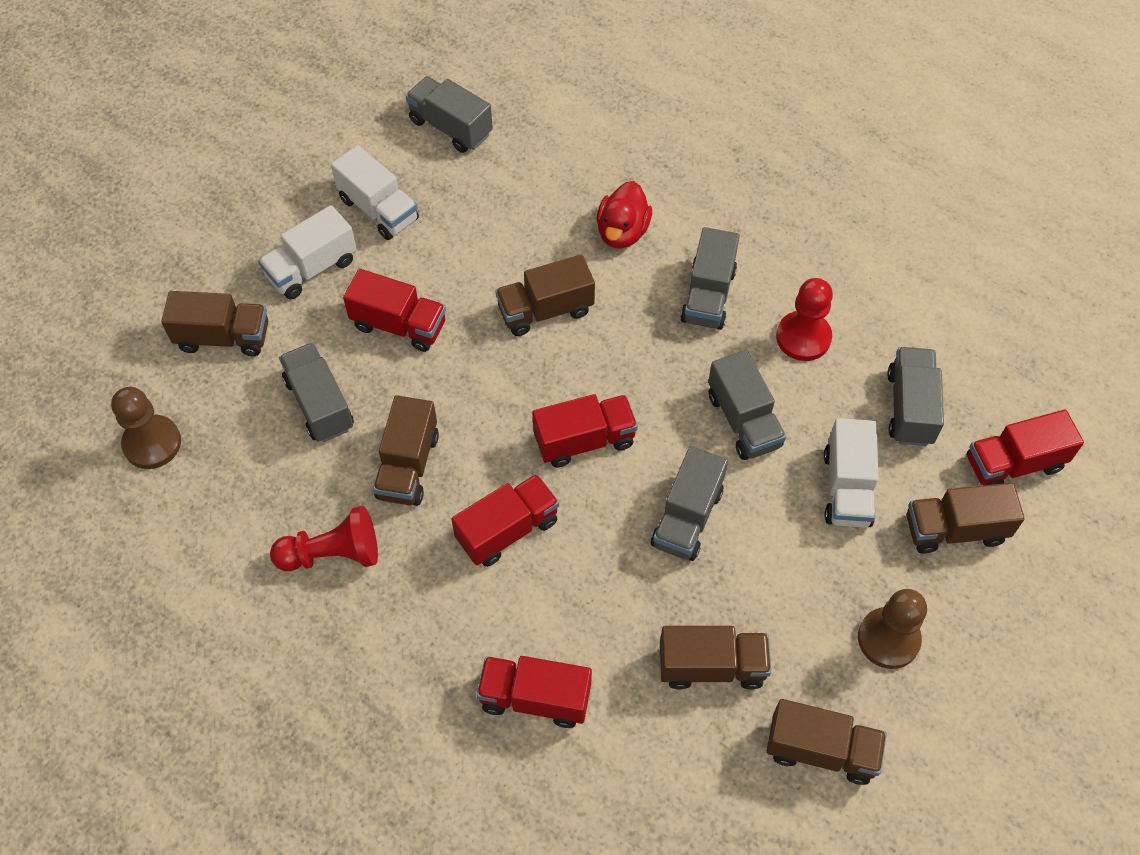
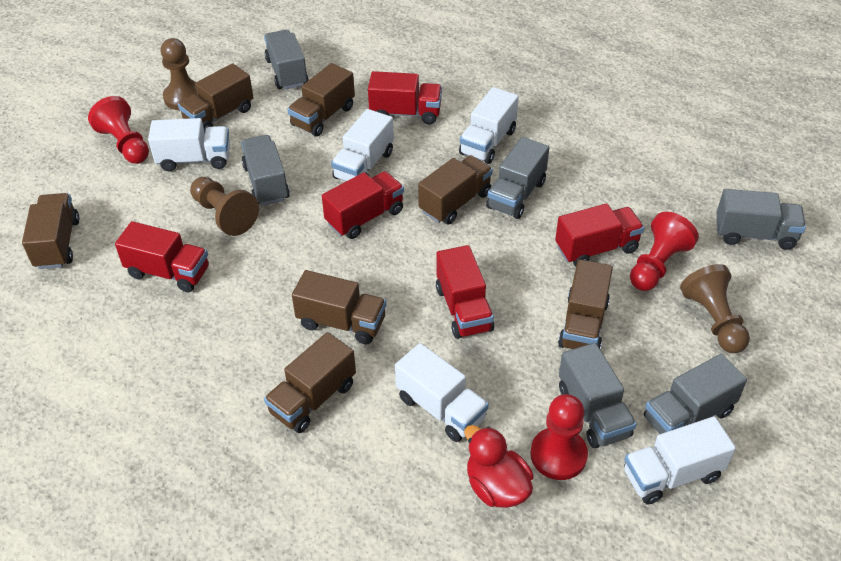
brown pawn: [111,387,181,469] [858,589,927,669] = 2 -> [161,38,197,110] [190,177,259,236] [680,264,750,353] = 3
brown truck: [161,291,268,356] [373,395,439,506] [495,255,595,336] [660,626,771,690] [766,699,887,785] [906,483,1025,554] = 6 -> [22,193,79,269] [178,63,254,132] [264,332,356,433] [288,63,355,136] [292,270,386,344] [418,155,493,224] [558,259,613,350] = 7
red pawn: [270,506,378,571] [776,278,833,361] = 2 -> [88,96,149,164] [530,394,588,480] [630,212,699,291] = 3
white truck: [258,205,357,300] [331,145,419,240] [824,418,879,528] = 3 -> [148,118,230,171] [331,109,394,181] [395,343,489,442] [459,87,519,164] [624,417,736,504] = 5

